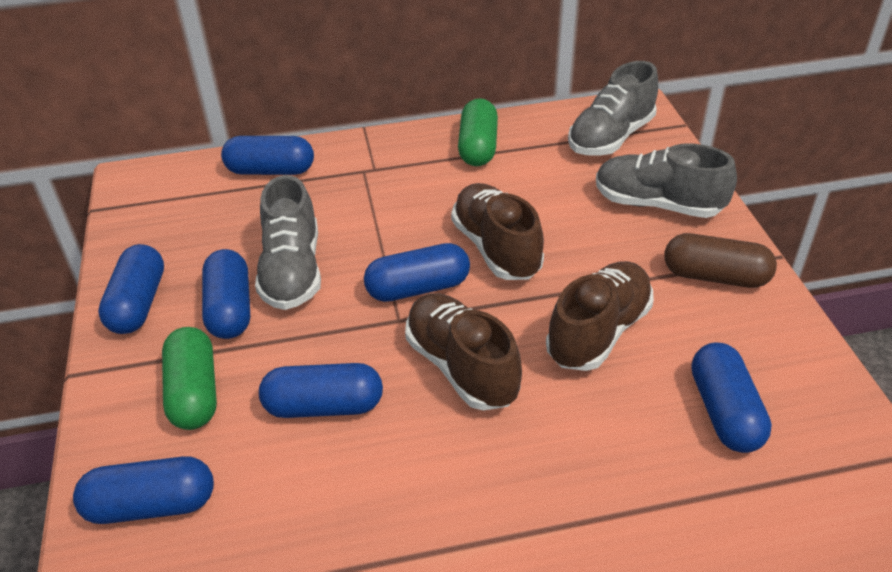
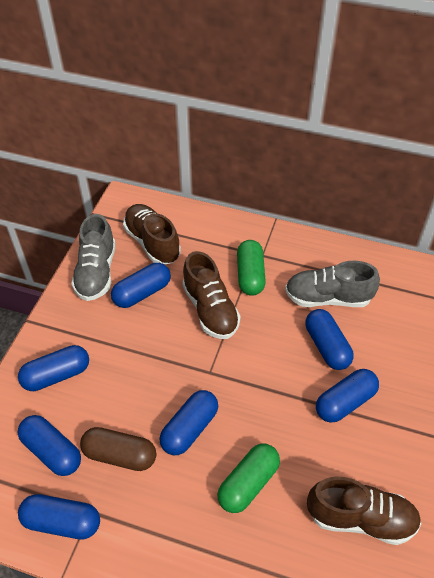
grey shoe: [255,175,321,310] [568,61,658,156] [596,144,737,218] = 3 -> [71,214,116,301] [285,261,380,307] = 2

